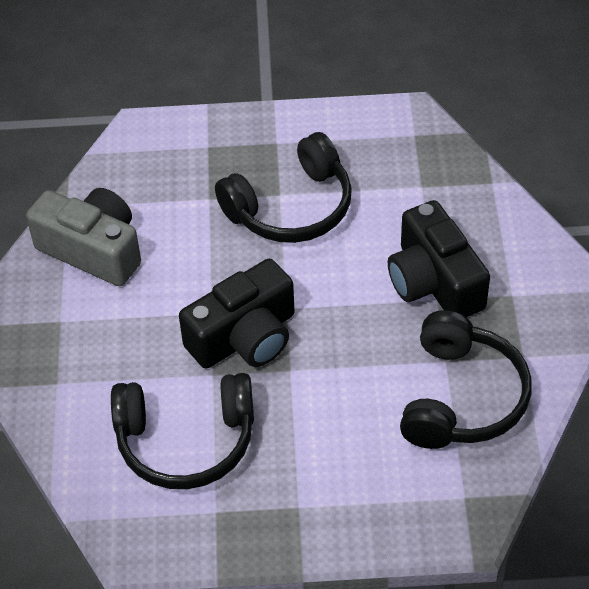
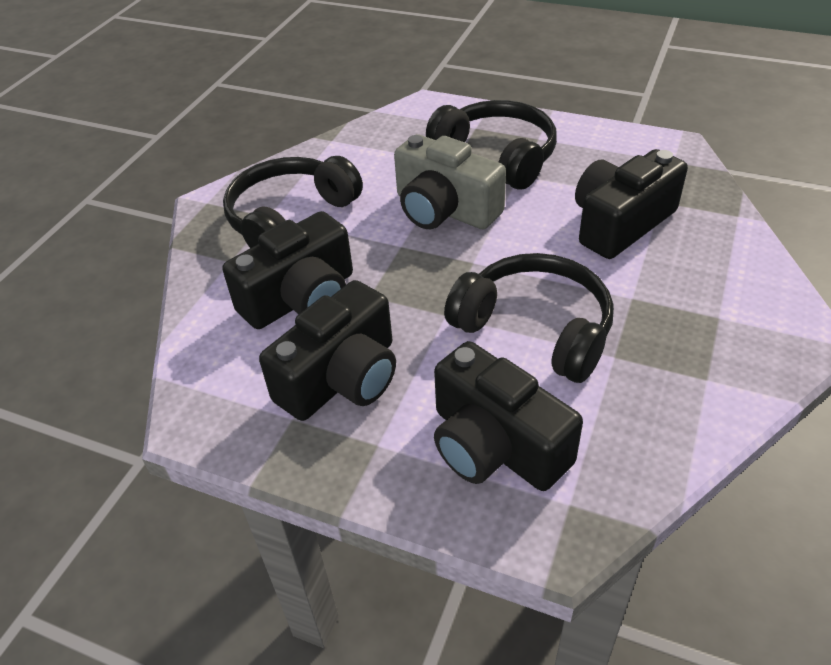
black camera: [179,259,295,368] [388,200,490,317] = 2 -> [222,211,353,329] [259,280,396,421] [434,341,583,491] [575,149,688,259] = 4

